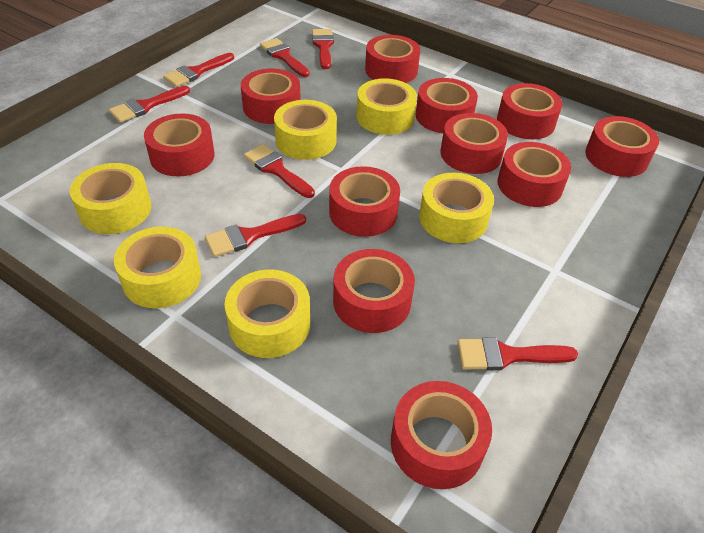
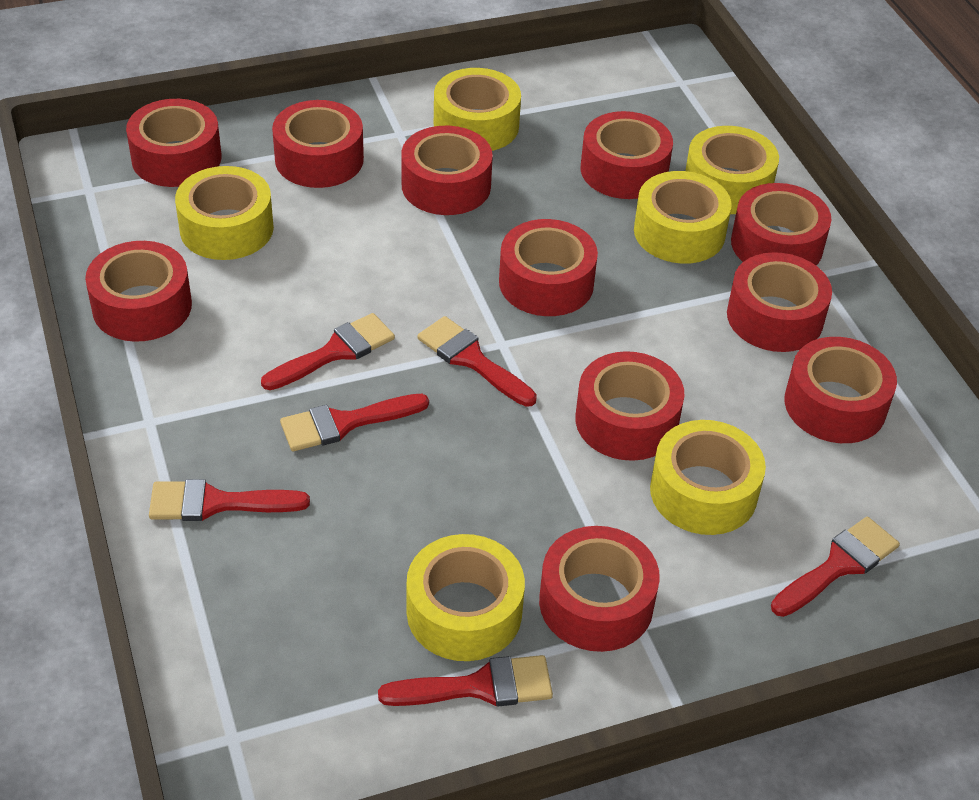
red brush: [109,86,190,123] [163,53,234,87] [205,214,306,257] [244,144,315,198] [260,38,310,77] [312,29,334,69] [457,337,578,370] = 7 -> [149,479,310,521] [261,313,395,390] [280,394,429,451] [378,655,553,706] [417,316,537,407] [771,516,900,617] = 6

